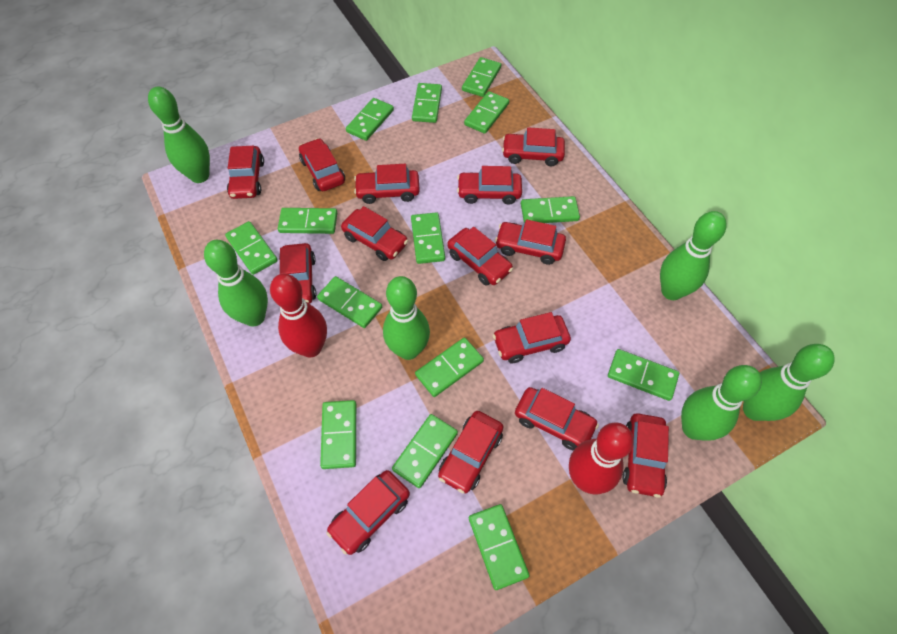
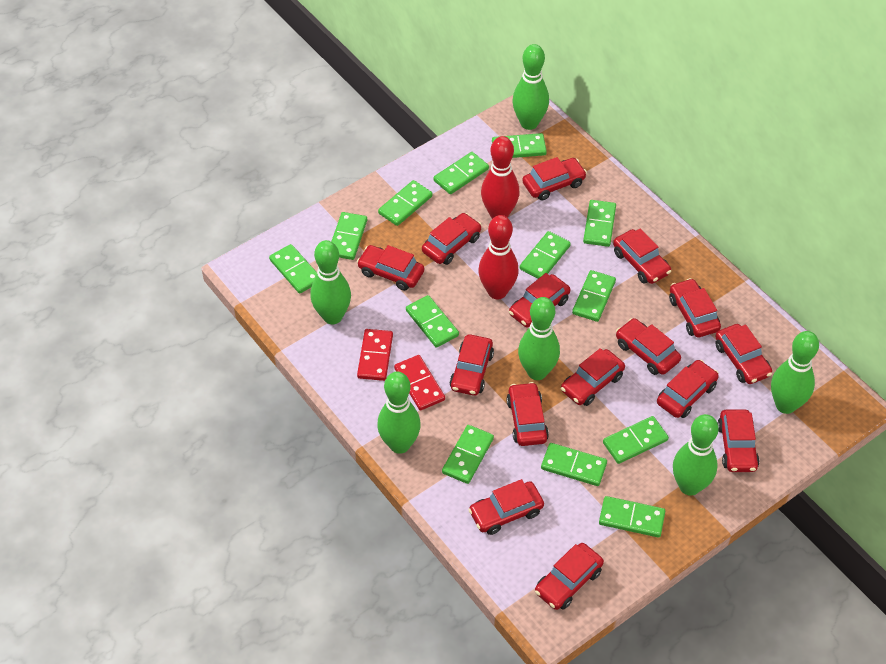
green domino: [225,221,278,275] [278,208,337,234] [317,276,382,328] [320,400,356,469] [346,98,394,141] [392,414,458,488] [411,212,445,264] [412,83,442,123] [415,337,484,397] [462,57,501,97] [464,91,509,134] [469,504,530,590] [521,196,580,223] [608,349,679,401] = 14 -> [269,244,317,294] [331,212,367,260] [378,180,433,226] [406,295,459,348] [434,152,489,194] [442,425,494,484] [492,133,547,158] [520,231,571,279] [541,443,607,486] [572,270,616,322] [583,200,616,247] [599,496,665,537] [603,416,669,464] = 13
red car: [227,146,264,199] [279,243,316,304] [299,138,345,191] [326,470,410,555] [341,206,408,261] [354,164,420,204] [438,411,503,493] [447,227,513,285] [457,166,522,205] [493,312,571,363] [495,219,566,265] [502,127,565,166] [515,387,599,451] [622,413,669,498] = 14 -> [357,245,424,291] [422,213,481,265] [449,334,494,396] [468,479,544,535] [506,382,549,446] [509,273,570,328] [522,157,587,201] [535,543,604,610] [561,348,625,406] [613,228,671,284] [616,318,681,375] [657,360,719,418] [669,278,721,337] [715,324,772,384] [717,409,760,472] = 15
red domino: none = 0 -> [357,329,393,381] [394,355,445,411] = 2

